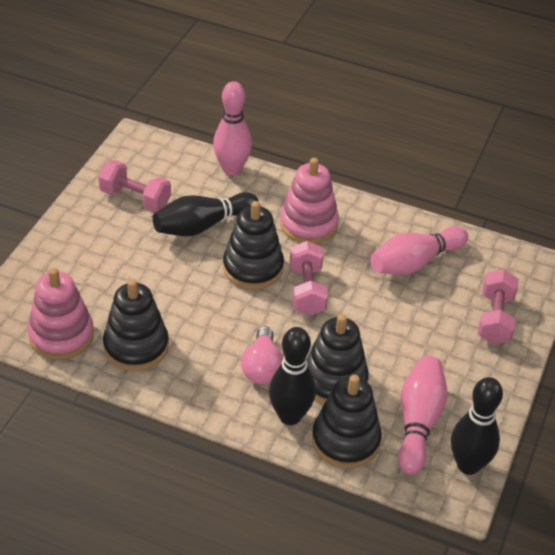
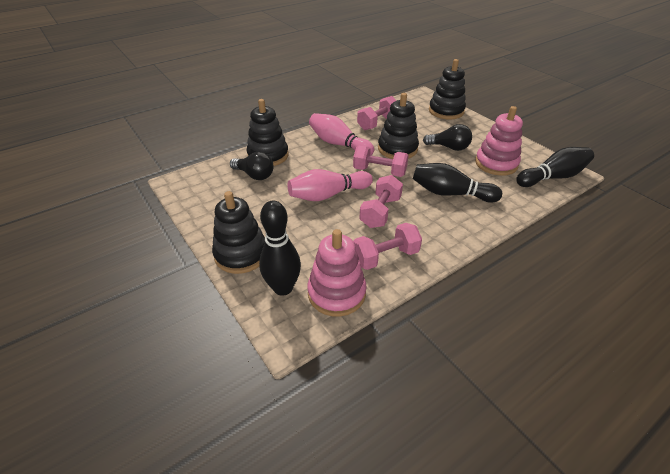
black light bulb: none = 0 -> [230,152,273,180] [423,124,472,151] = 2
pink bowling pin: [213,81,252,176] [370,226,468,275] [398,356,447,475] = 3 -> [288,169,373,201] [309,113,374,155] = 2
pink dumbbell: [98,160,171,212] [290,241,328,316] [478,269,519,345] = 3 -> [353,145,409,177] [353,223,422,270] [357,96,396,130] [359,175,403,228] = 4
pink light bulb: [241,326,283,384] = 1 -> none = 0

